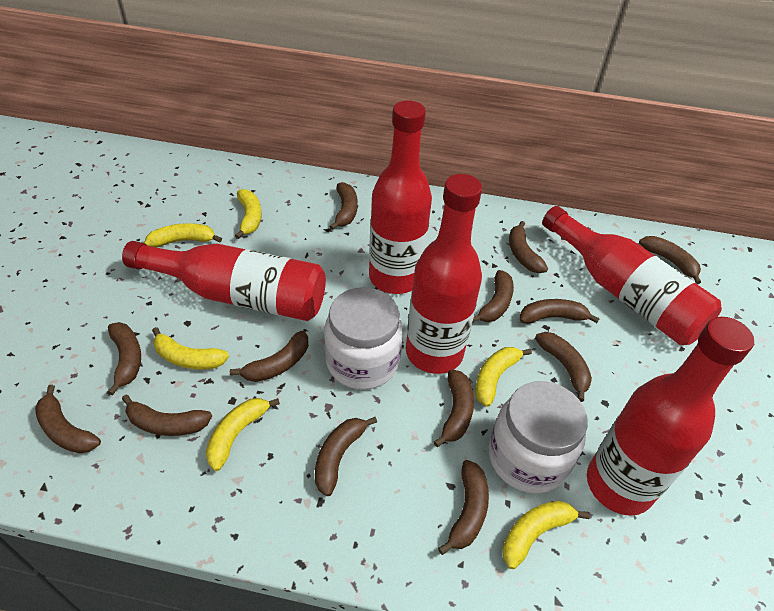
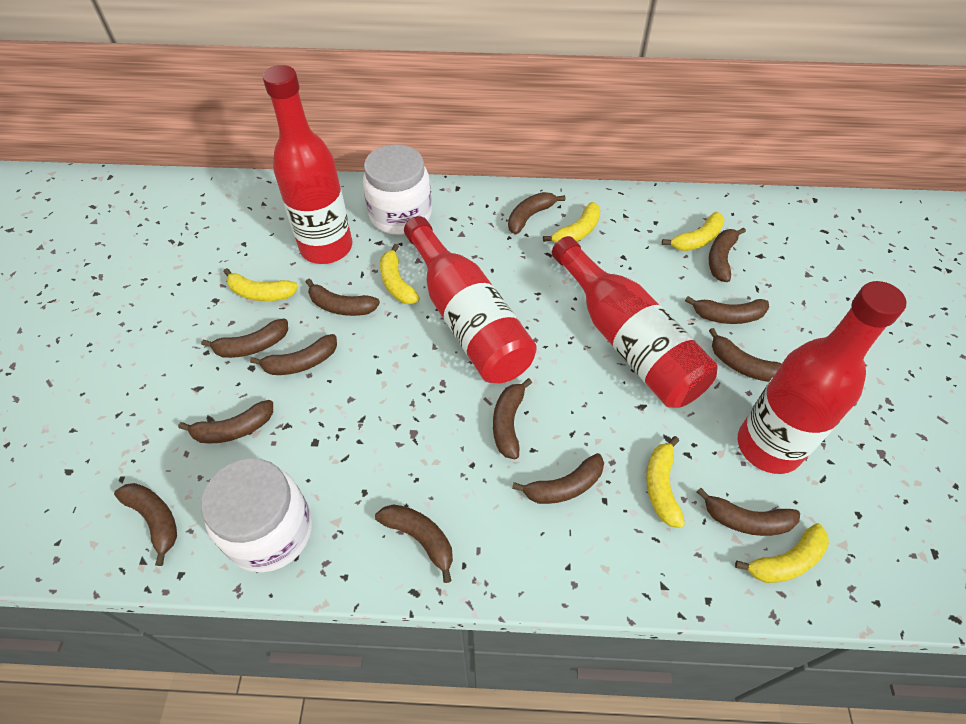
red bottle: [122,241,326,321] [369,100,432,294] [406,174,482,374] [542,206,722,345] [587,317,754,516] = 5 -> [263,65,352,264] [404,216,537,383] [552,236,718,408] [738,281,907,474] = 4

